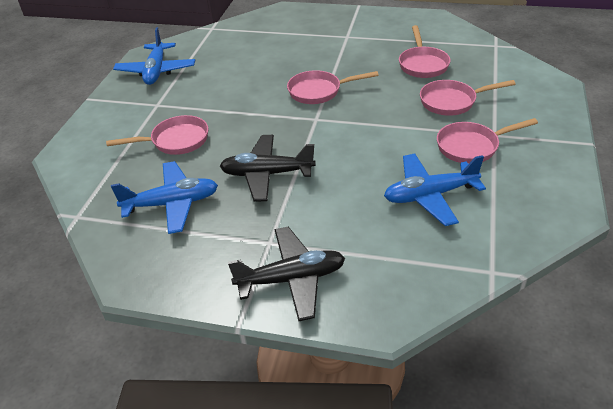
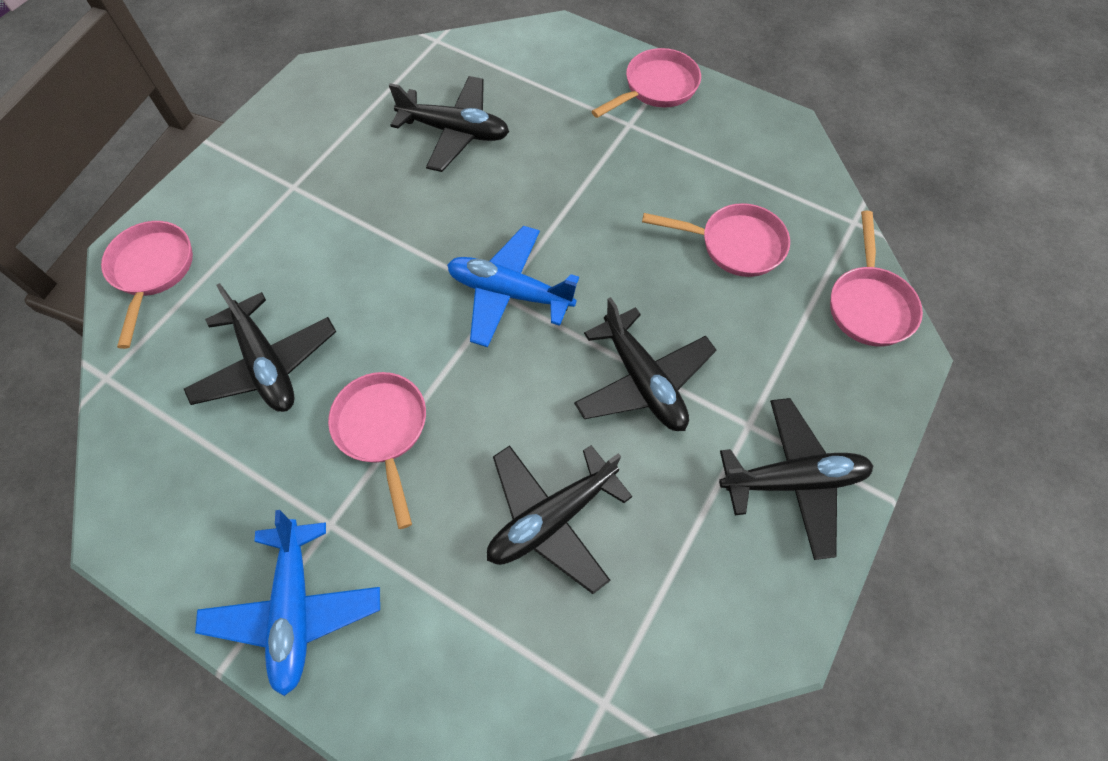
black plane: [220,135,316,202] [228,226,345,321] = 2 -> [184,283,336,412] [389,76,509,172] [487,445,633,594] [574,297,716,431] [719,398,873,560] = 5
blue plane: [111,161,218,234] [113,27,195,85] [384,153,486,226] = 3 -> [195,510,380,696] [447,226,579,347] = 2

